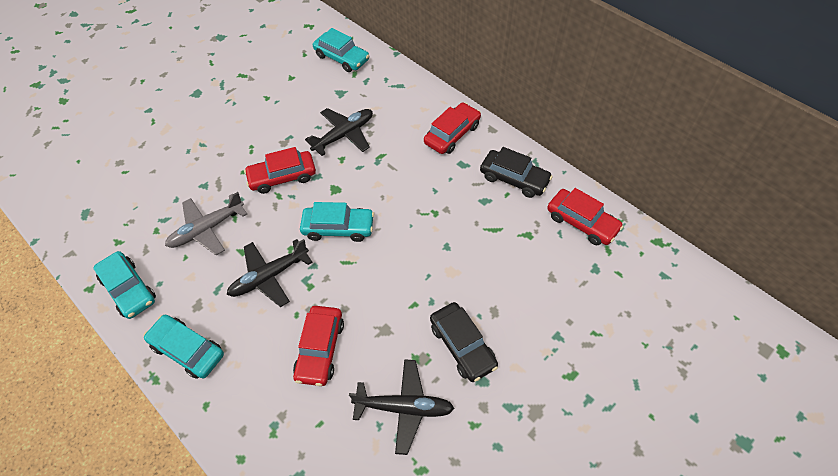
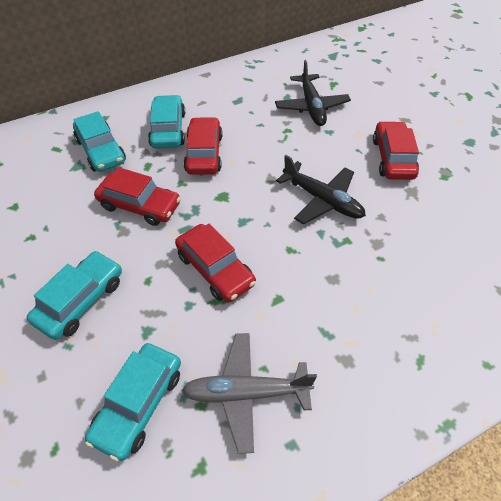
black car: [430,302,498,382] [480,147,553,198] = 2 -> none = 0
black plane: [227,239,313,307] [305,108,373,156] [349,359,454,455] = 3 -> [275,60,351,126] [276,155,366,225] = 2

